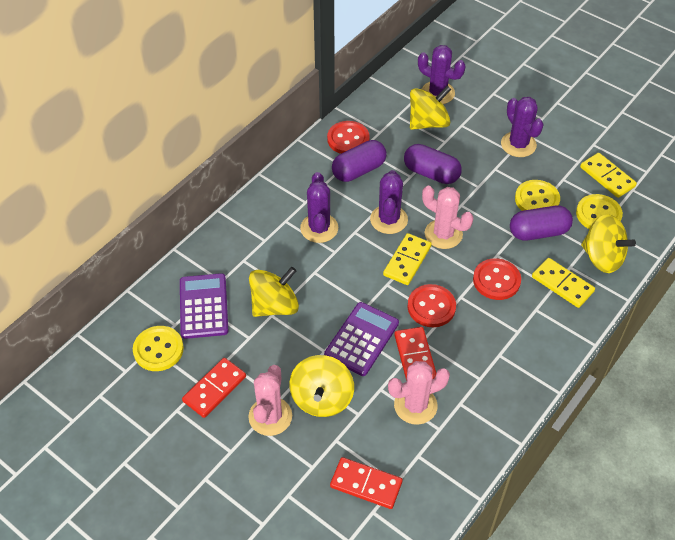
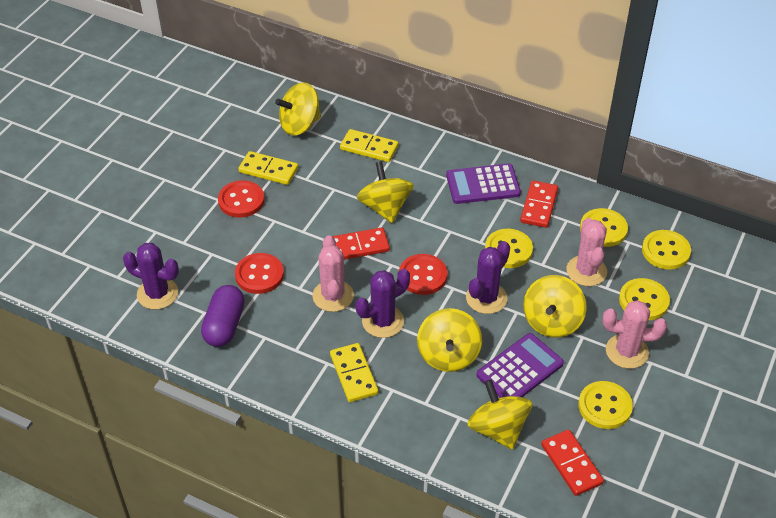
purple cactus: [300,172,338,243] [370,170,408,234] [418,45,466,104] [501,97,544,157] = 4 -> [123,243,179,309] [356,269,410,338] [466,241,510,314] = 3
purple capsule: [332,140,387,182] [404,144,462,184] [510,206,573,241] = 3 -> [201,285,245,347] = 1
yellow button: [133,326,184,371] [515,180,560,211] [576,194,623,229] = 3 -> [485,229,533,268] [578,381,633,429] [580,208,628,247] [619,278,670,320] [642,230,691,270] = 5
yellow spinning top: [249,267,299,317] [289,355,354,417] [410,86,451,130] [581,214,636,273] = 4 -> [275,82,321,136] [357,161,414,223] [417,308,482,372] [468,380,532,450] [523,275,587,338] = 5

